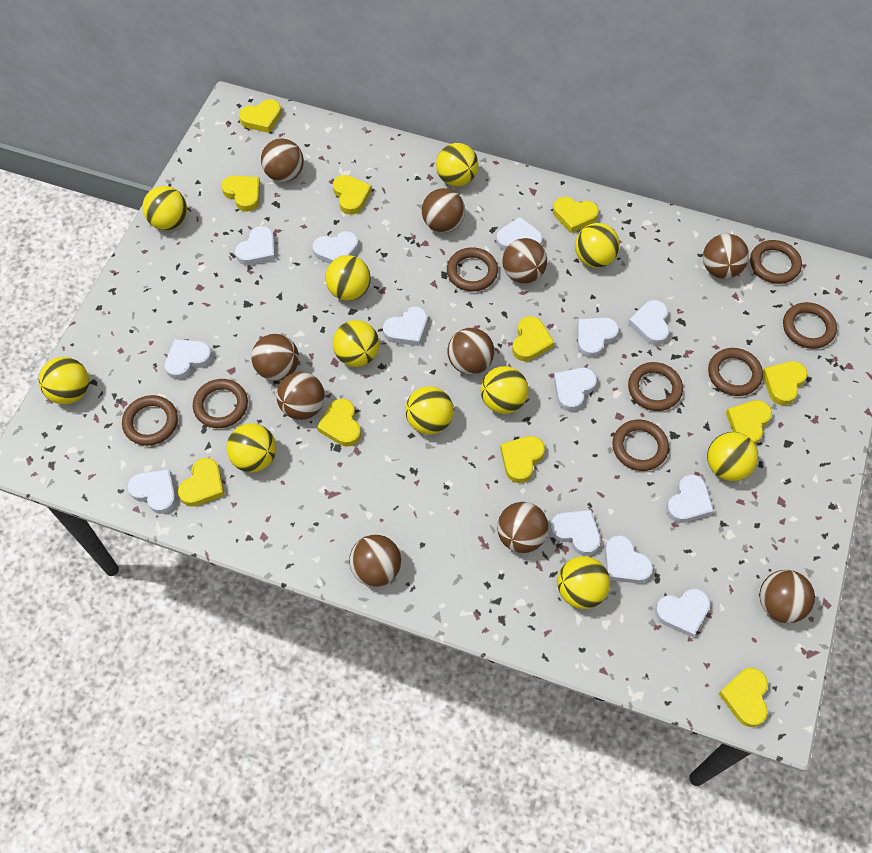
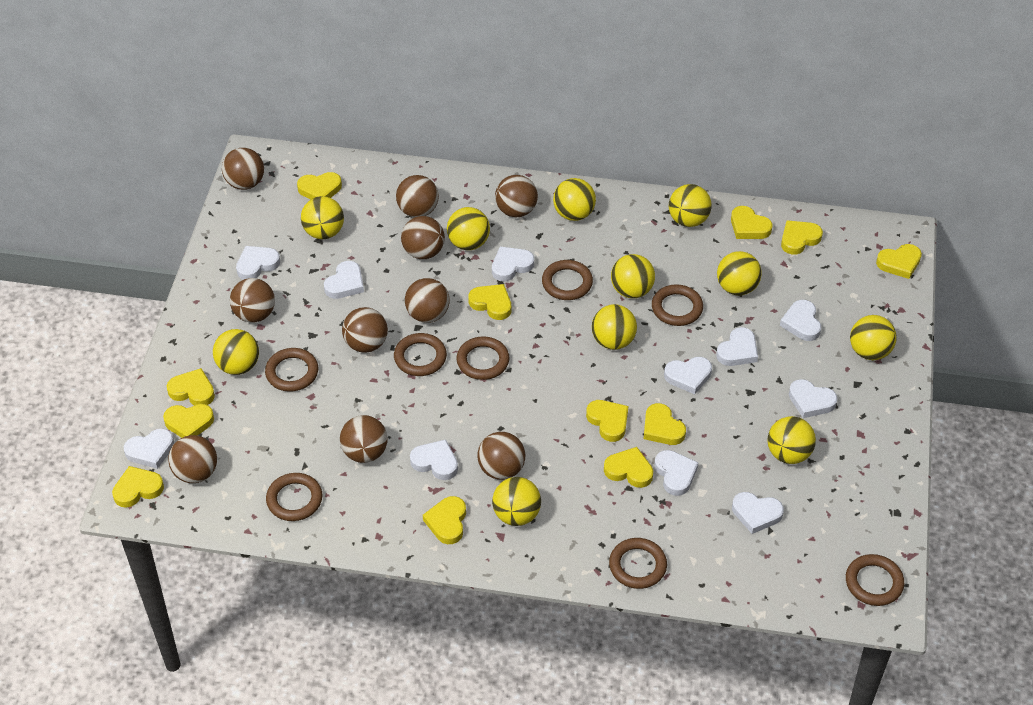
white heart: [128,469,177,514] [165,339,212,379] [235,226,275,265] [313,231,359,264] [383,307,428,346] [496,217,543,251] [550,510,601,556] [554,368,597,411] [577,317,619,358] [605,535,653,584] [628,300,670,345] [655,589,710,637] [666,475,714,523] = 13 -> [124,428,174,469] [236,246,280,280] [324,261,364,299] [410,439,458,480] [492,247,534,282] [654,450,698,496] [664,357,712,394] [716,327,758,366] [732,492,784,534] [780,300,821,341] [789,379,837,418] = 11
yellow heart: [178,458,225,507] [221,175,260,212] [239,99,282,133] [317,398,361,447] [333,175,372,215] [500,436,545,483] [512,316,554,361] [553,197,599,233] [718,668,768,727] [726,400,772,444] [763,361,808,405] = 11 -> [112,466,164,508] [163,404,214,438] [167,368,215,405] [297,172,342,199] [423,496,466,544] [468,284,511,320] [586,400,628,442] [604,447,653,488] [644,403,686,445] [731,206,773,239] [781,220,823,255] [876,244,922,279] = 12

